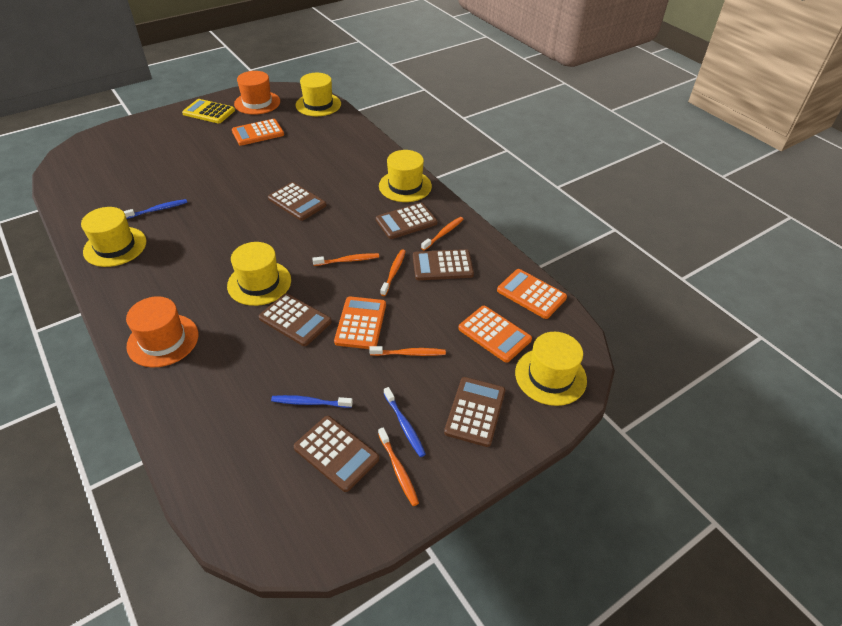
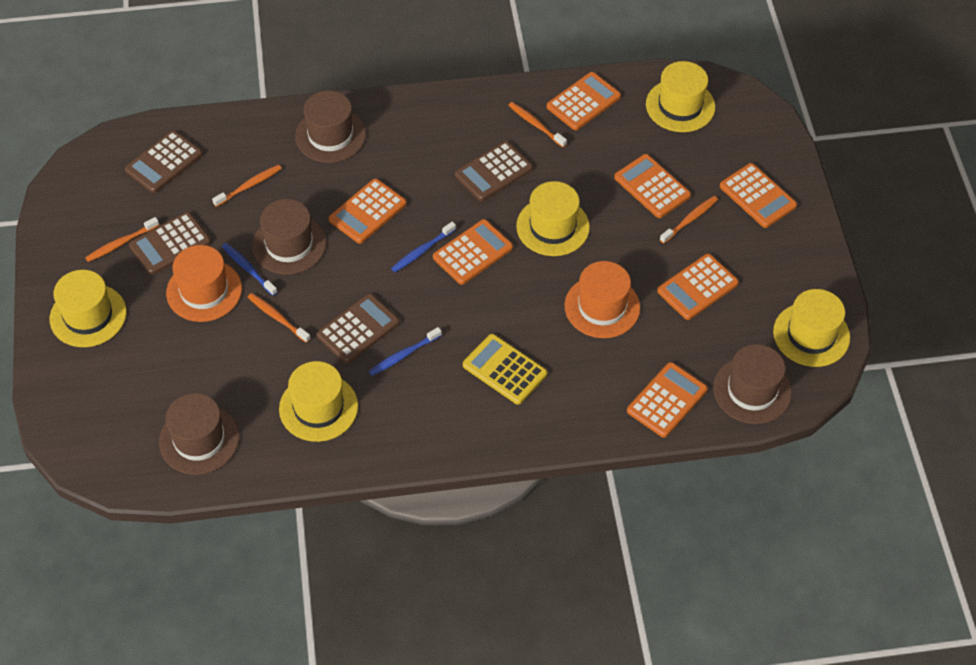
brown calculator: [259,293,332,346] [268,182,327,221] [294,416,379,492] [376,203,437,239] [413,249,474,280] [444,377,505,447] = 6 -> [125,130,203,193] [129,212,211,275] [317,293,400,364] [455,141,533,201] = 4
brown hat: none = 0 -> [159,393,239,475] [252,199,326,275] [295,91,366,163] [713,344,792,424] = 4
orange calculator: [232,119,284,146] [334,296,386,349] [458,306,532,363] [497,269,567,319] = 4 -> [329,179,407,244] [433,219,513,285] [547,72,621,130] [614,154,691,218] [627,362,708,438] [657,254,739,320] [720,163,797,228] = 7

